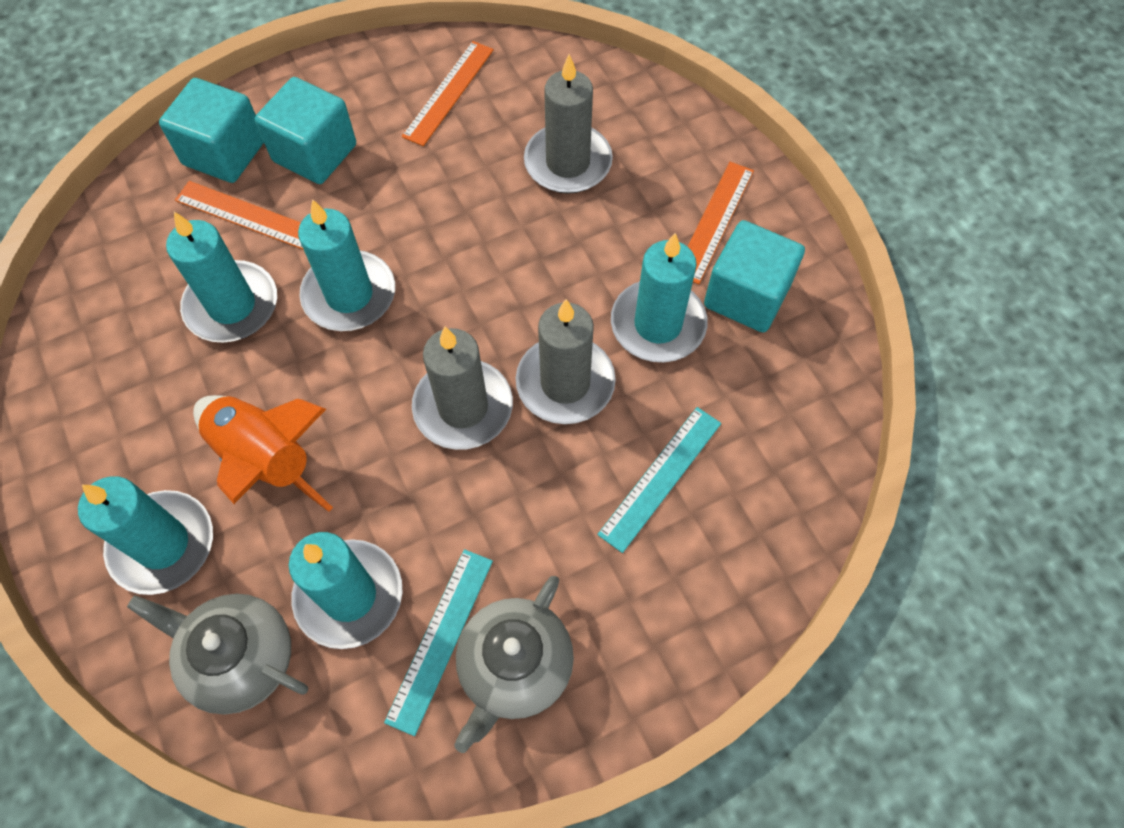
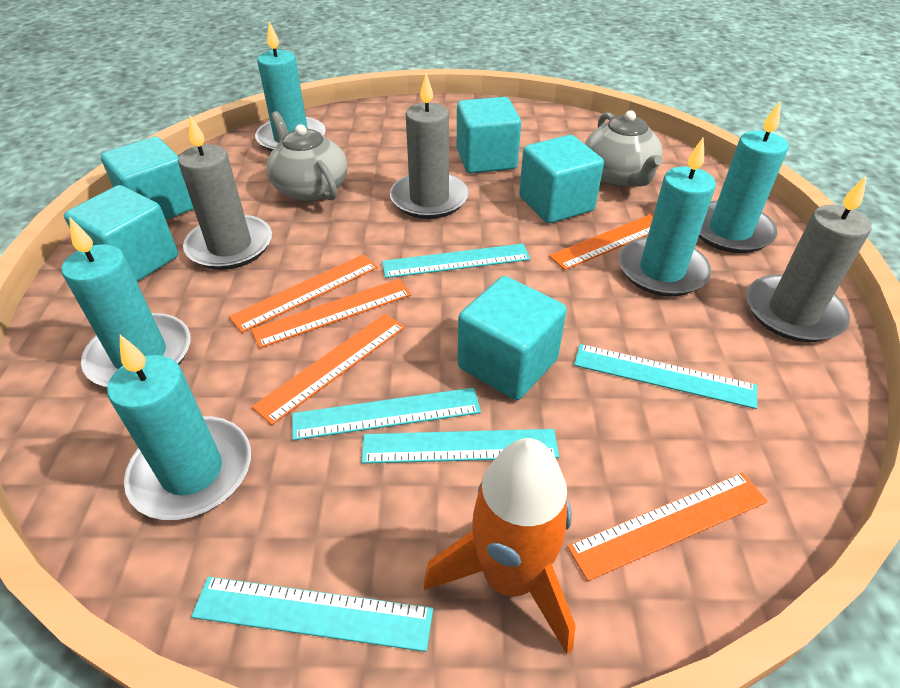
orange ruler: [175,181,304,250] [402,41,494,146] [687,162,754,284] = 3 -> [229,254,378,333] [251,279,411,348] [252,314,405,425] [549,213,654,270] [567,473,768,581] = 5
turquoise cube: [159,78,264,183] [255,77,356,184] [704,220,805,333] = 3 -> [64,185,178,282] [101,137,194,220] [457,97,521,173] [458,276,567,400] [519,135,604,223] = 5
turquoise ruler: [384,549,493,736] [597,407,721,553] = 2 -> [191,577,433,652] [292,388,481,441] [361,429,559,464] [382,244,530,278] [574,344,757,409] = 5

